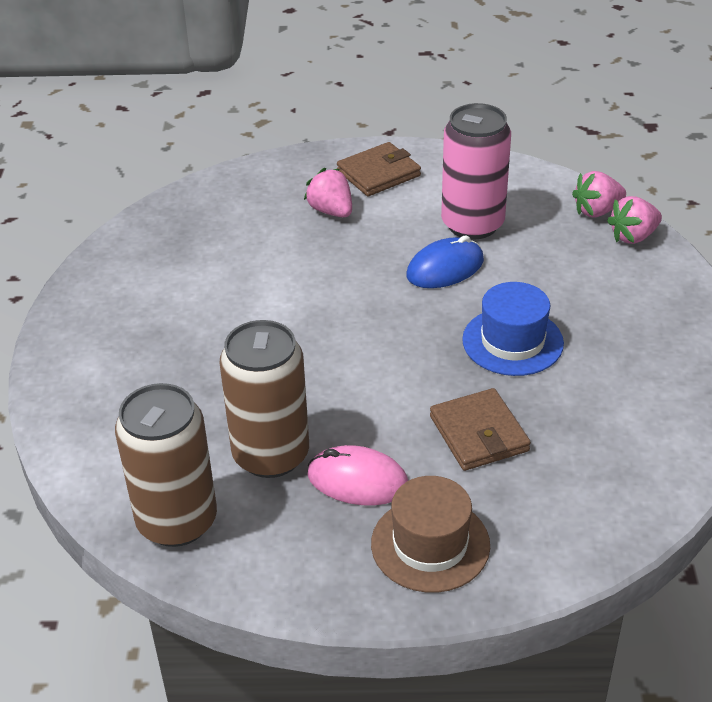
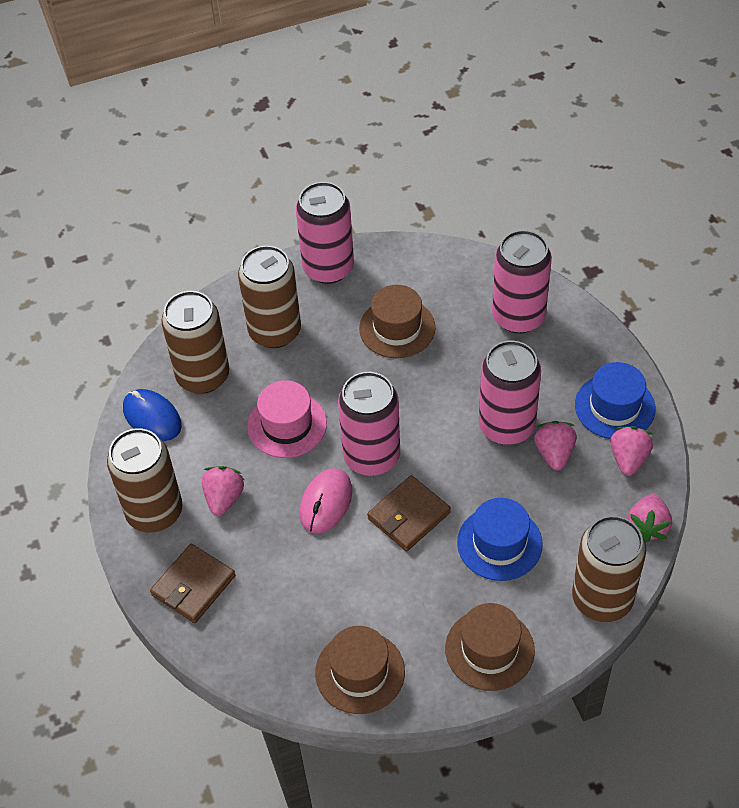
blue hat: [462,282,564,376] = 1 -> [457,498,543,581] [575,362,655,439] = 2
brown can: [115,383,217,547] [220,320,309,478] = 2 -> [107,428,182,533] [161,291,230,394] [238,246,301,348] [572,516,646,622] = 4
brown hat: [371,476,490,593] = 1 -> [315,626,405,714] [359,285,436,358] [445,603,535,691] = 3
pink can: [441,103,511,240] = 1 -> [296,182,354,284] [338,372,400,476] [479,341,541,445] [492,230,552,334] = 4
pink hat: none = 0 -> [247,380,327,458] = 1
pink strawberry: [304,168,352,217] [572,171,626,218] [607,196,662,244] = 3 -> [202,466,244,516] [534,421,576,470] [610,426,653,476] [628,494,672,543] = 4

